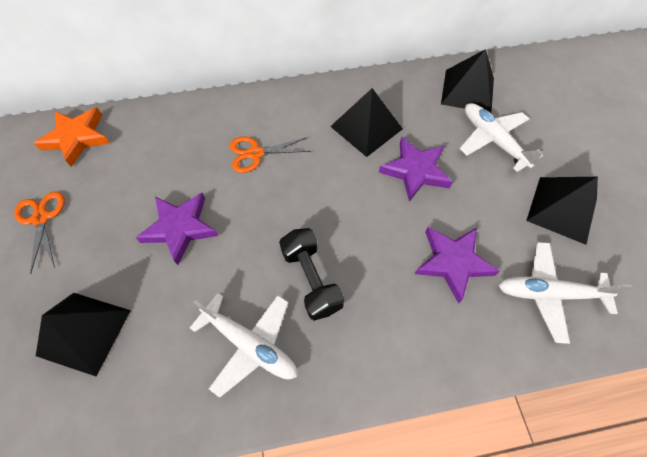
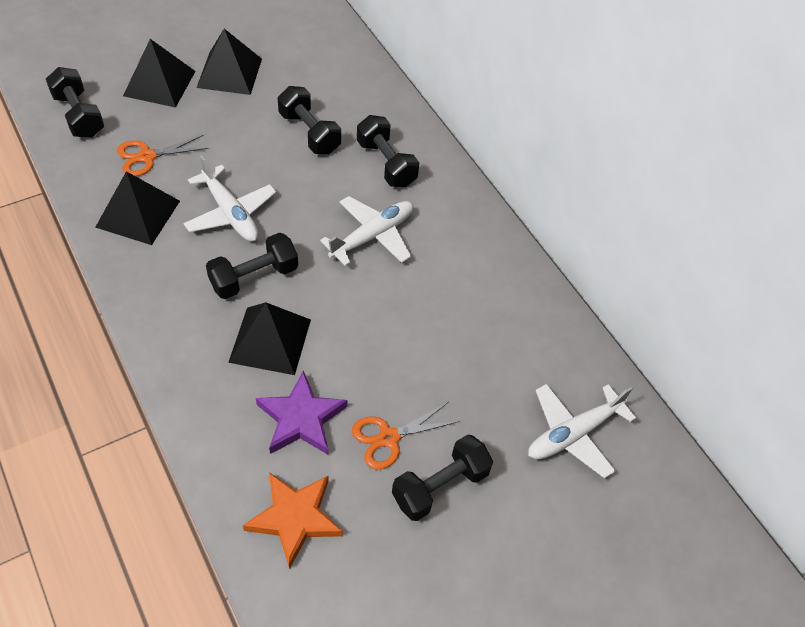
black dumbbell: [279,228,344,321] = 1 -> [46,67,104,138] [206,233,298,299] [278,86,341,154] [357,115,419,188] [392,434,493,521] = 5
purple star: [136,193,219,265] [379,137,453,202] [415,227,500,303] = 3 -> [256,370,348,455] = 1

